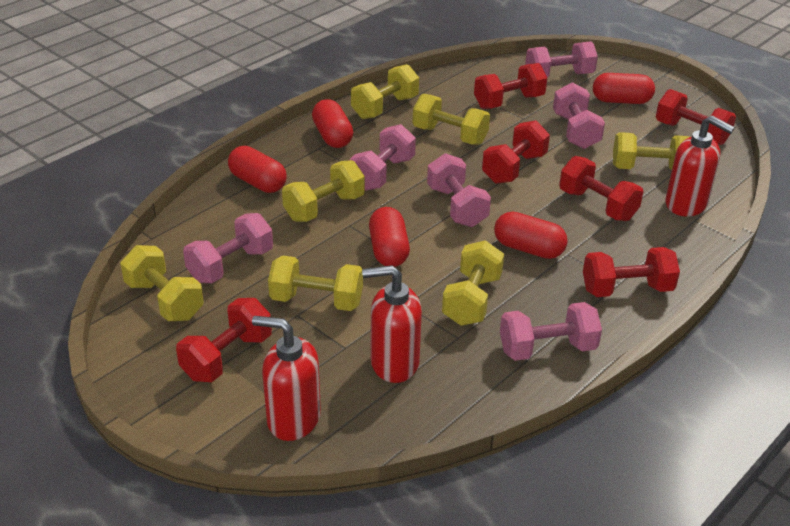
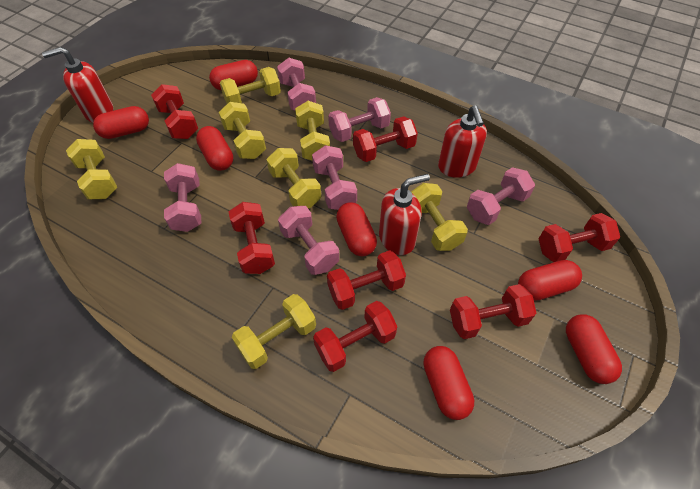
red capsule: [228,146,286,193] [312,99,353,148] [369,207,410,267] [494,212,568,259] [593,73,655,104] = 5 -> [93,106,149,139] [196,126,233,171] [209,60,258,90] [336,202,377,256] [423,346,474,420] [518,260,582,301] [566,314,622,384] = 7
red dumbbell: [176,298,272,382] [474,63,547,109] [482,120,550,184] [559,156,643,221] [583,247,680,297] [656,89,736,145] = 6 -> [151,84,198,139] [229,202,275,274] [313,301,397,372] [327,250,406,310] [353,116,418,162] [450,284,536,339] [539,213,620,262] = 7

